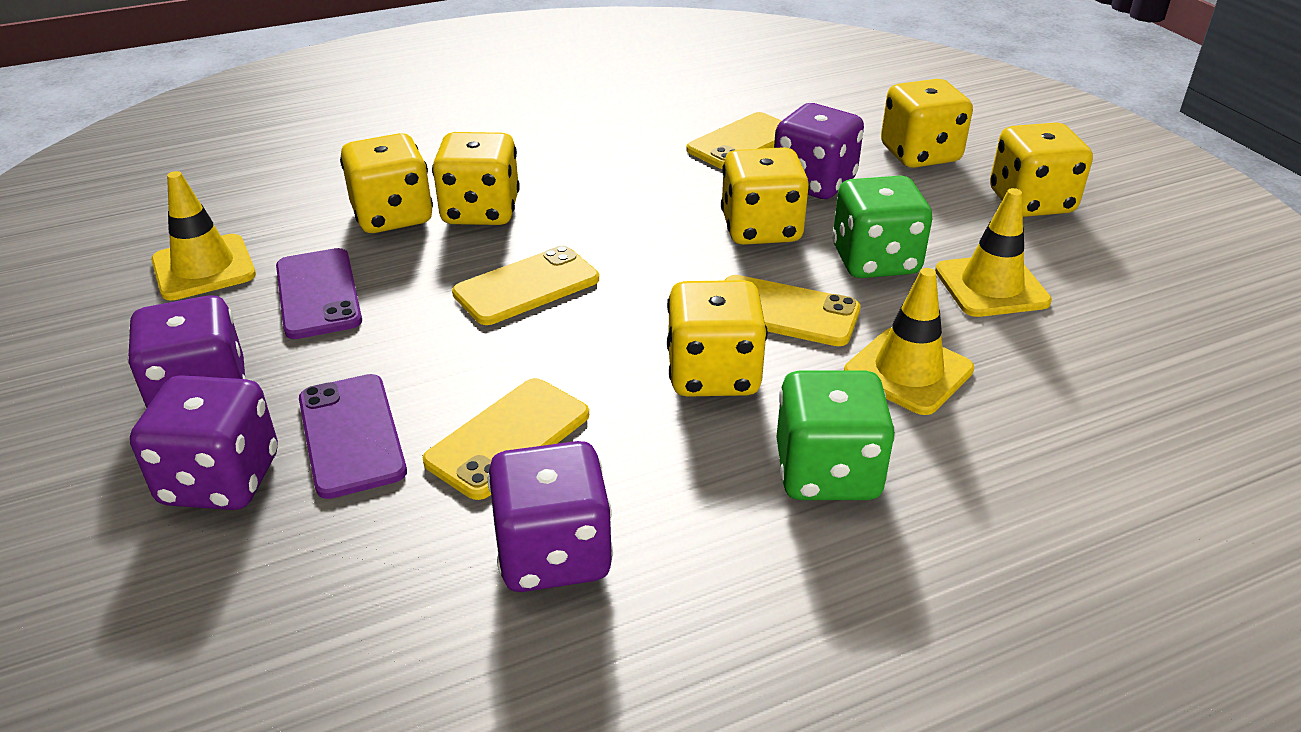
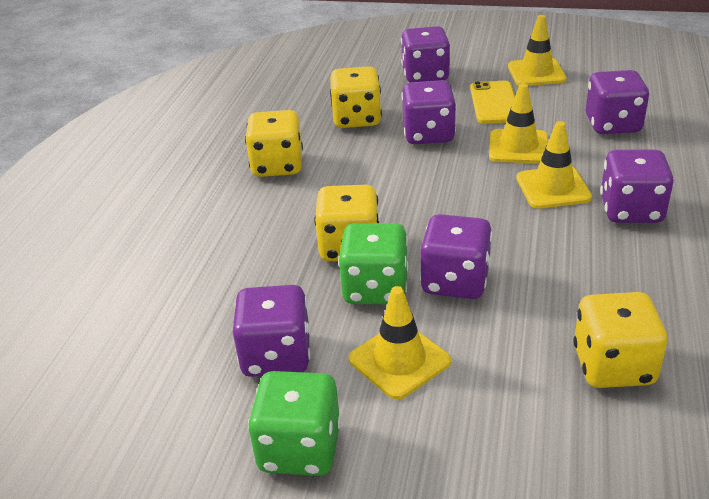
purple dice: [127,295,246,409] [130,375,278,510] [487,441,613,592] [774,103,864,199] = 4 -> [233,285,310,377] [401,26,451,82] [401,80,456,144] [420,214,492,299] [586,70,649,134] [600,149,674,223] = 6
purple phone: [276,248,362,339] [299,374,407,499] = 2 -> none = 0
yellow dice: [340,133,433,233] [432,132,520,225] [667,280,767,397] [721,147,810,245] [881,79,973,168] [990,122,1093,217] = 6 -> [245,110,303,177] [314,185,379,261] [330,66,382,128] [573,292,668,388] = 4
yellow phone: [422,378,589,500] [452,246,599,325] [686,112,782,169] [724,275,861,346] = 4 -> [470,81,515,124] = 1
yellow traffic cone: [151,171,256,300] [844,268,974,415] [935,188,1052,317] = 3 -> [348,286,451,400] [489,83,548,163] [508,15,567,86] [516,121,592,209] = 4

